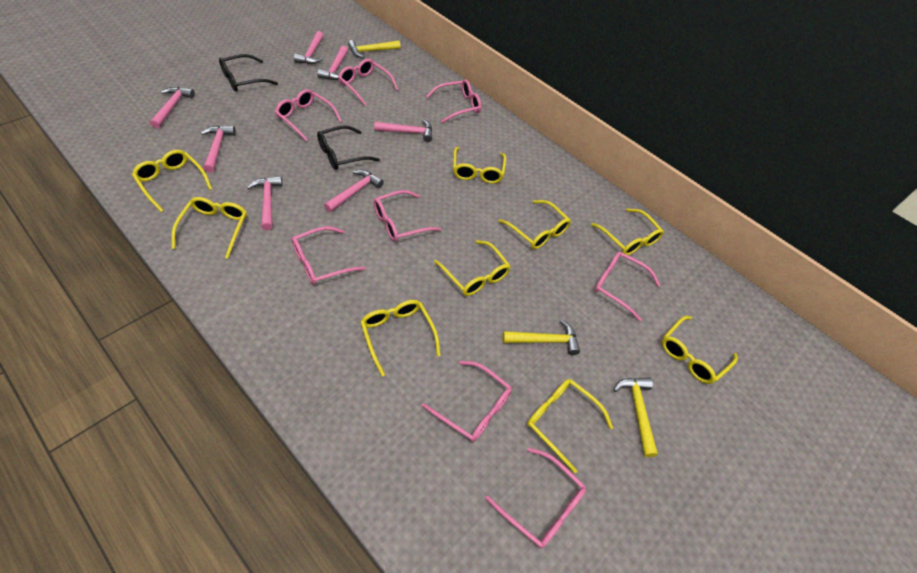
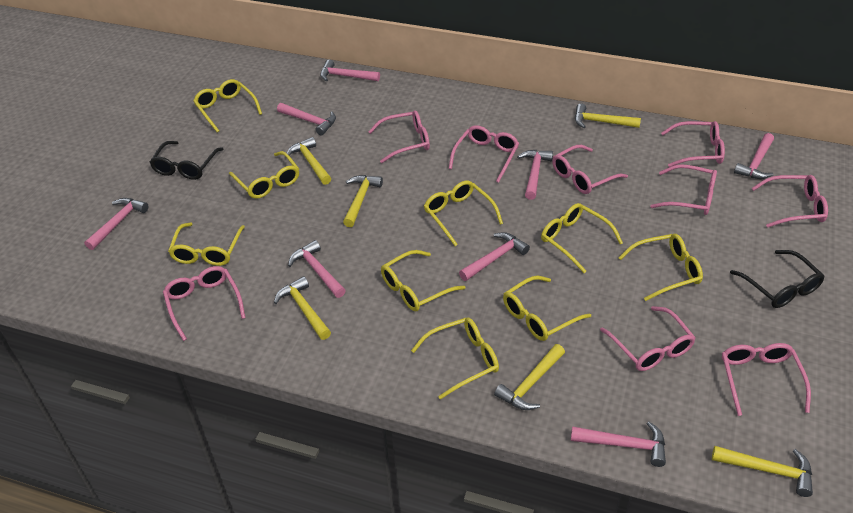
pink glasses: [275,89,342,141] [291,226,366,285] [338,58,398,106] [374,190,441,242] [422,361,512,442] [426,79,481,123] [485,448,586,548] [594,251,661,321] = 8 -> [163,266,245,341] [368,110,430,163] [449,125,519,183] [552,145,628,194] [600,306,695,371] [650,164,717,215] [661,121,725,167] [722,343,811,416] [752,175,828,228] = 9
pink hammer: [150,87,195,128] [201,126,236,173] [247,176,283,230] [294,31,324,64] [317,46,348,80] [324,170,384,212] [374,119,432,142] = 7 -> [84,198,148,250] [277,103,336,135] [288,240,346,298] [320,59,380,82] [459,232,530,281] [517,150,553,200] [571,421,666,467] [734,133,774,179] = 8
yellow hammer: [348,40,401,58] [502,319,580,355] [614,377,658,457] = 3 -> [274,276,331,340] [287,137,331,185] [343,175,383,227] [494,344,565,410] [575,104,641,128] [712,446,813,497] = 6

